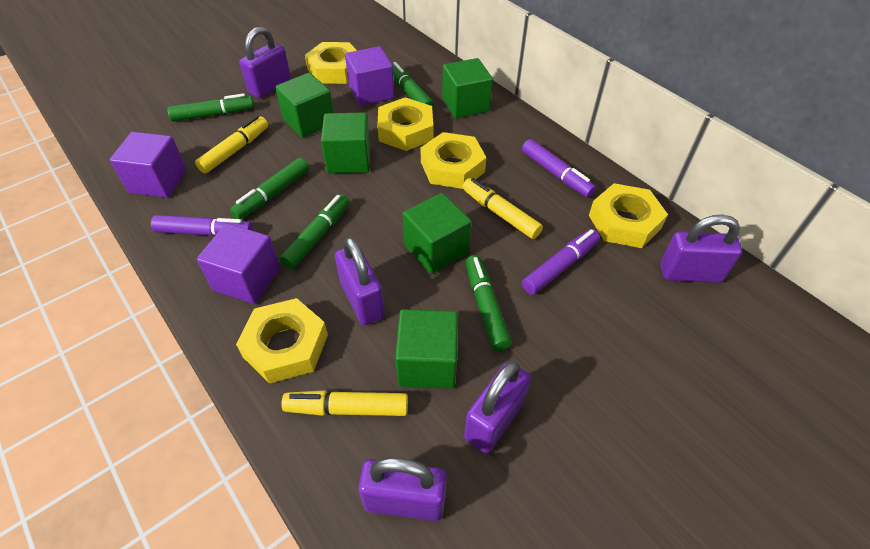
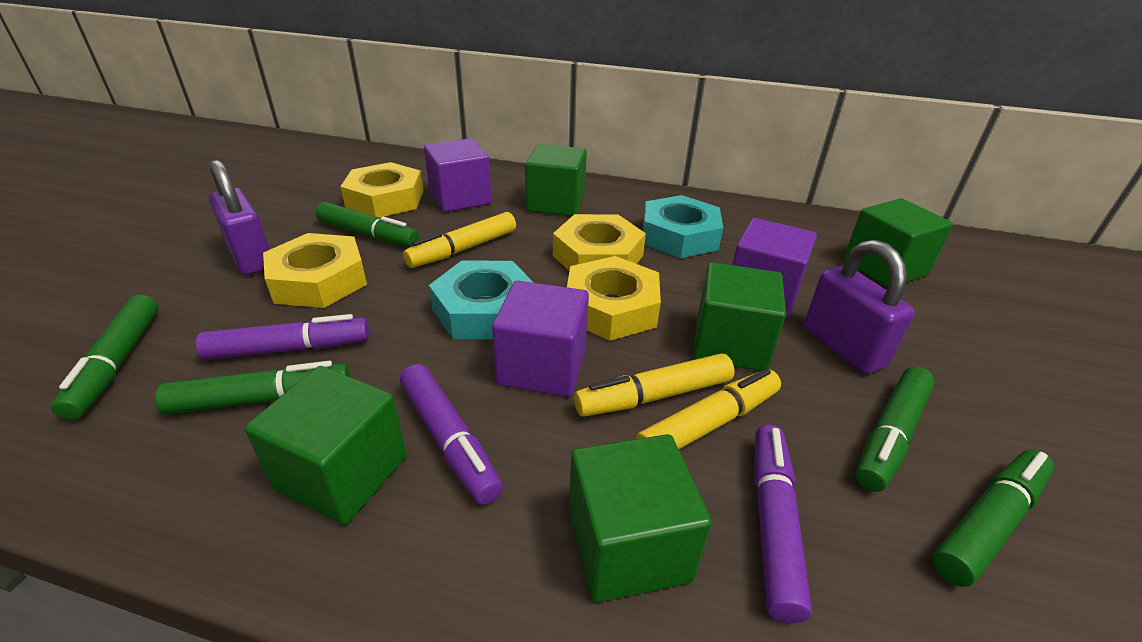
purple padlock: [239,27,291,98] [335,237,385,325] [358,457,447,521] [464,361,531,454] [660,215,742,283] = 5 -> [208,160,270,276] [804,240,915,374] = 2
turquoise nut: none = 0 -> [429,260,534,339] [643,195,723,258] = 2
yellow nut: [236,298,328,384] [305,42,357,84] [377,97,433,151] [421,132,487,189] [589,183,668,248] = 5 -> [263,233,367,308] [340,162,424,218] [553,214,646,271] [567,256,661,341] = 4

